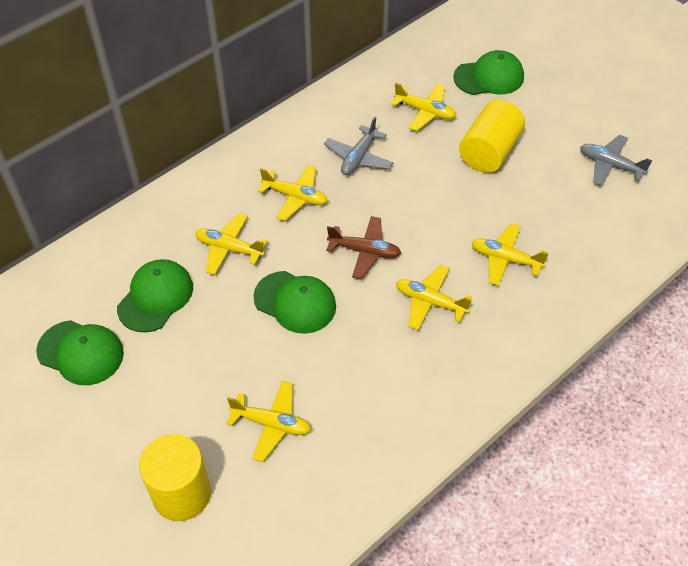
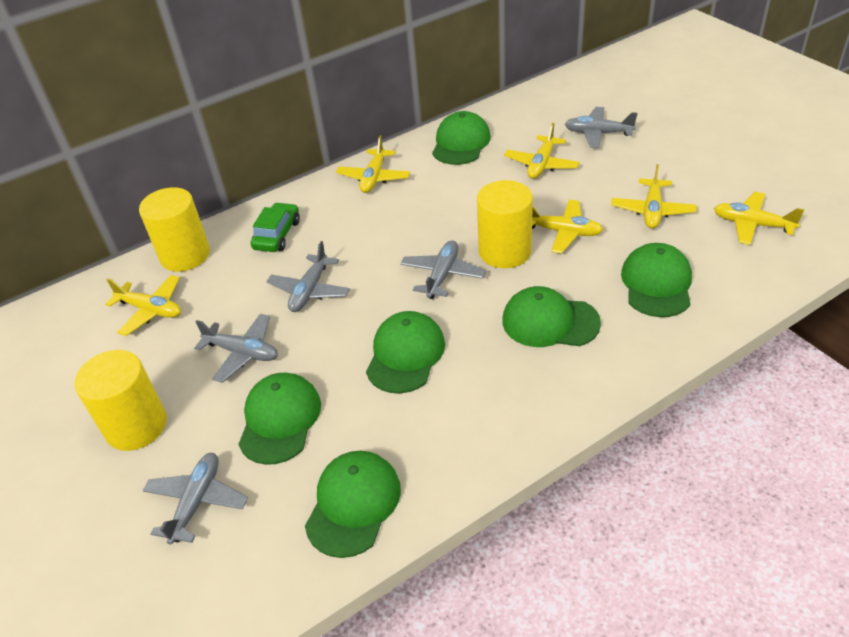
brown plane: [326,216,401,279] = 1 -> none = 0
green cap: [36,320,124,385] [117,259,193,333] [253,271,336,334] [453,50,524,95] = 4 -> [238,373,321,465] [305,451,401,558] [366,311,445,393] [432,111,491,165] [502,286,601,347] [621,243,692,317] = 6
green car: none = 0 -> [250,202,300,252] = 1
grey plane: [324,117,394,175] [580,135,652,186] = 2 -> [143,453,248,545] [194,314,278,383] [266,241,350,312] [400,240,486,299] [565,107,638,148] = 5
yellow cylinder: [139,434,211,521] [459,100,525,173] = 2 -> [74,350,167,451] [139,187,210,271] [477,180,533,268] = 3

